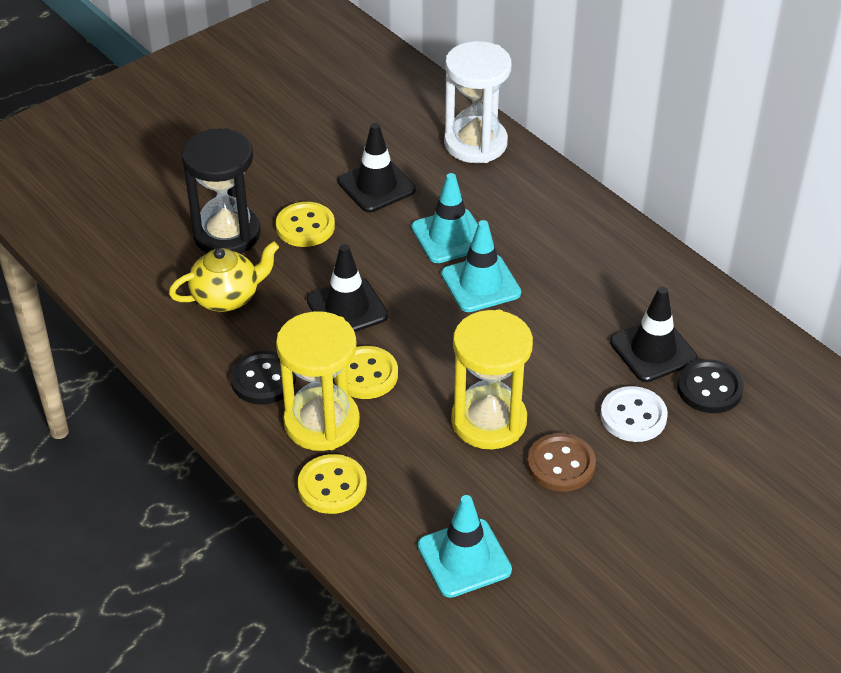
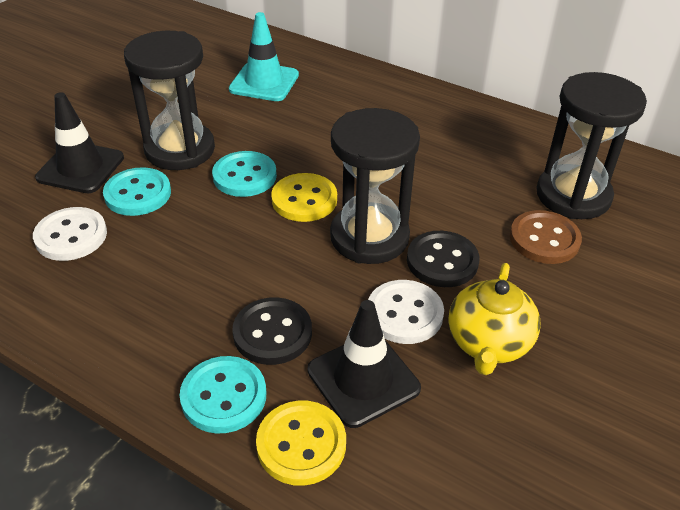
black hourglass: [181,128,261,254] = 1 -> [124,31,215,170] [330,108,420,264] [536,72,647,219] = 3
black traffic cone: [306,244,388,332] [338,123,416,212] [610,287,697,382] = 3 -> [35,92,124,193] [307,300,421,428] = 2
turquoise button: none = 0 -> [103,167,171,216] [180,356,266,434] [212,151,277,197] = 3
turquoise traffic cone: [411,173,478,263] [418,495,512,598] [441,220,521,312] = 3 -> [229,12,299,101] = 1
white button: [600,386,668,442] = 1 -> [33,207,107,261] [368,280,444,344] = 2
white hourglass: [444,41,512,163] = 1 -> none = 0
yellow button: [276,202,335,247] [298,454,367,514] [334,346,398,399] = 3 -> [256,400,346,486] [271,173,337,222] = 2
yellow hourglass: [276,311,360,451] [451,310,533,449] = 2 -> none = 0

